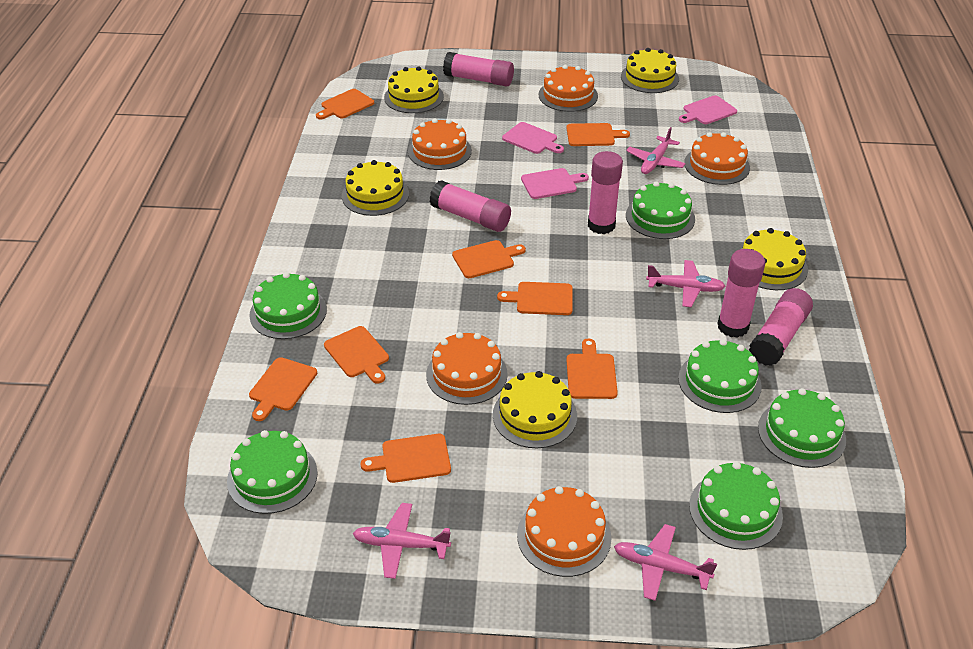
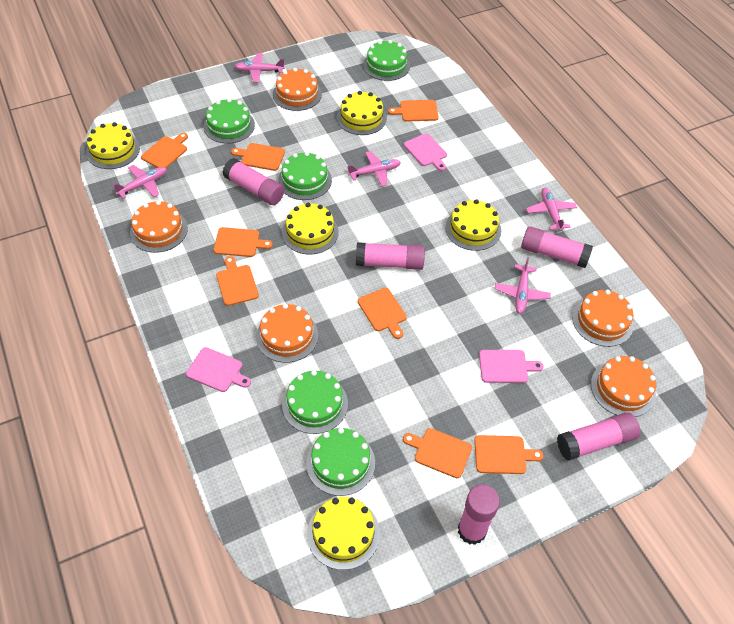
green cake: [227,430,318,514] [249,272,327,339] [626,181,695,239] [678,339,762,413] [689,462,783,550] [758,388,846,468] = 6 -> [204,98,255,144] [278,152,332,200] [282,370,348,434] [306,428,375,496] [363,40,410,81] = 5
pink plane: [352,503,451,579] [614,524,717,601] [626,127,686,174] [646,260,726,307] = 4 -> [113,165,167,199] [234,53,285,83] [347,151,401,187] [494,257,551,314] [526,188,577,231] = 5

